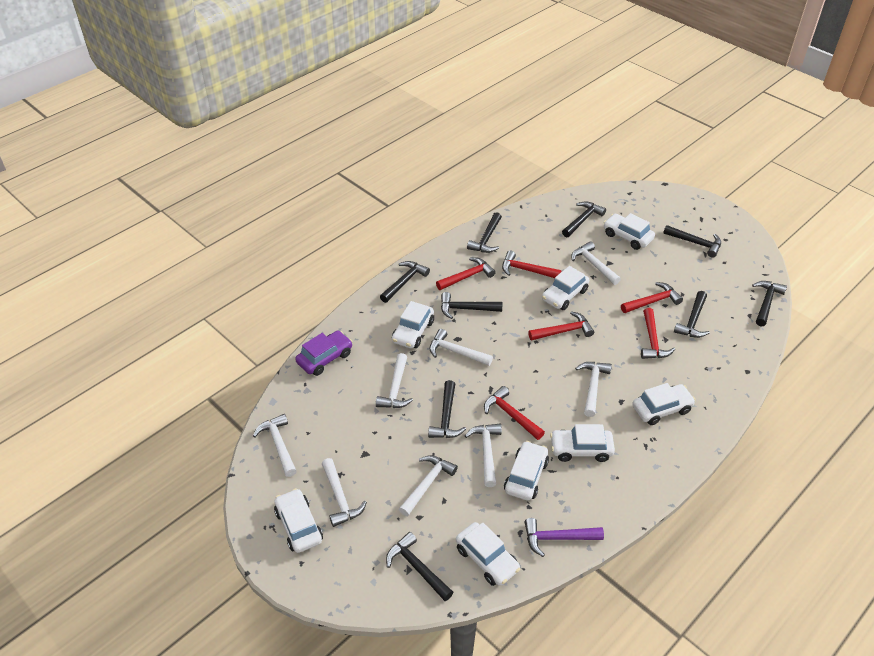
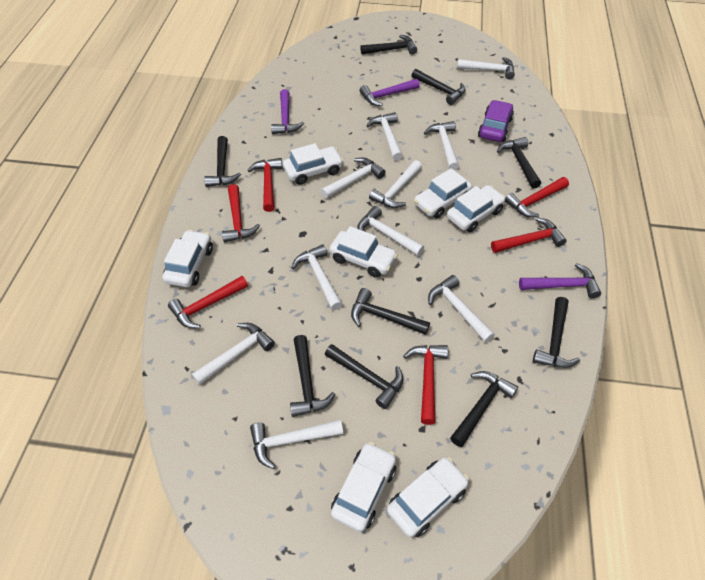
purple hammer: [525,518,604,557] = 1 -> [271,89,304,134] [360,79,420,106] [519,263,601,299] = 3
white car: [274,488,323,553] [392,301,434,348] [456,522,520,586] [504,441,549,501] [542,266,589,310] [550,424,615,462] [603,213,655,250] [632,383,696,425] = 8 -> [163,230,213,287] [283,143,344,185] [330,226,398,278] [331,442,396,532] [387,457,469,537] [414,168,472,219] [447,185,506,232] = 7
white hammer: [253,414,297,477] [322,458,367,527] [376,353,413,408] [399,455,458,516] [430,329,493,366] [465,424,502,487] [571,241,621,285] [575,362,612,417] = 8 -> [192,323,275,385] [250,420,343,469] [291,244,343,310] [321,158,385,199] [358,206,424,256] [366,112,403,161] [369,160,422,208] [424,121,459,170] [428,275,495,342] [457,57,515,79] = 10

